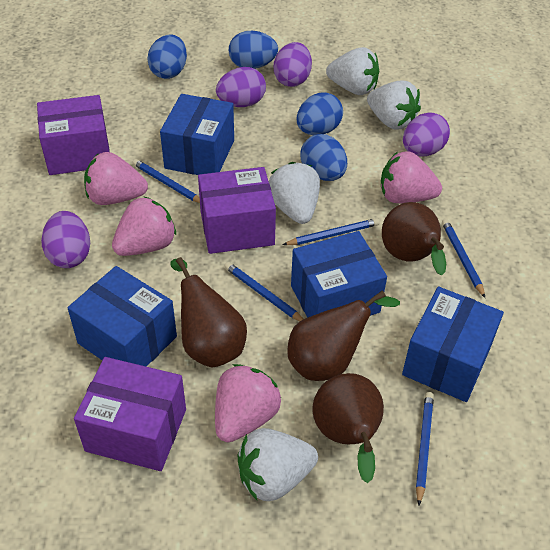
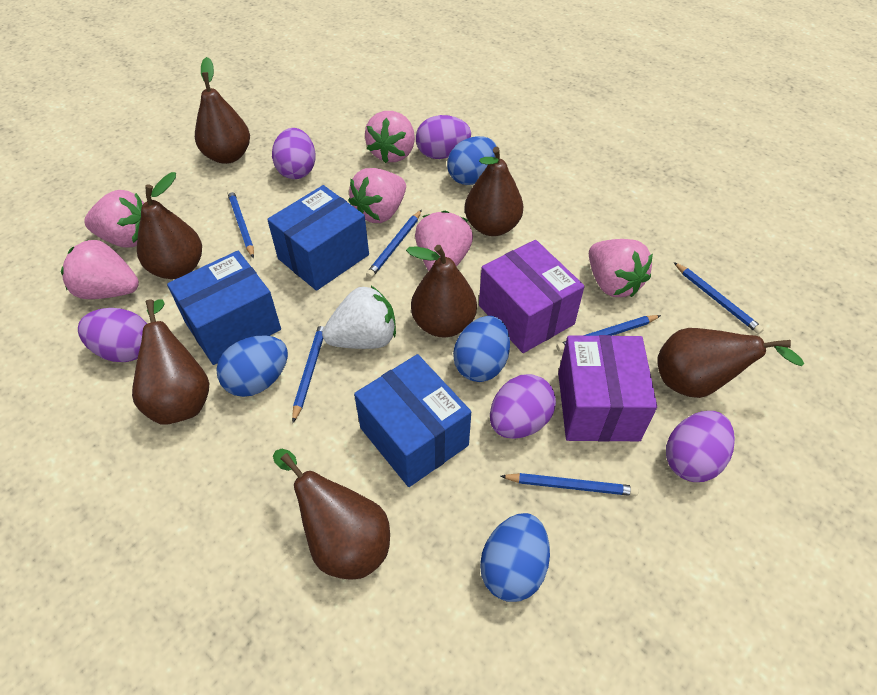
blue box: [68,266,177,367] [160,94,234,175] [291,231,387,318] [402,287,504,402] = 4 -> [167,251,281,365] [267,185,369,291] [354,354,471,487] = 3
blue pencil: [133,159,200,203] [224,262,304,321] [282,218,379,245] [416,392,434,505] [442,219,485,298] = 5 -> [227,189,254,258] [292,321,326,423] [366,210,422,278] [500,473,639,496] [556,315,661,352] [674,262,764,334] = 6
brown pear: [171,257,247,368] [287,290,400,381] [312,373,384,483] [382,202,446,276] = 4 -> [132,299,209,425] [137,172,202,279] [195,57,250,164] [273,449,390,580] [406,245,477,337] [464,147,523,236] [657,328,804,398] = 7
pink strawberry: [84,152,148,205] [112,196,176,256] [215,364,281,442] [381,151,442,203] = 4 -> [61,240,139,299] [84,190,144,247] [348,168,406,223] [365,111,415,163] [415,210,473,271] [589,239,653,297] = 6
purple box: [37,95,110,175] [74,357,186,471] [198,167,276,254] = 3 -> [479,240,585,353] [558,335,657,442] = 2
purple egg: [41,211,90,268] [216,67,266,107] [274,42,312,87] [403,112,450,156] = 4 -> [78,308,147,362] [272,128,316,179] [416,115,471,159] [490,374,556,439] [666,411,735,482] = 5
white strawberry: [238,428,318,501] [268,162,320,224] [326,47,379,95] [367,81,421,130] = 4 -> [322,286,396,349] = 1

